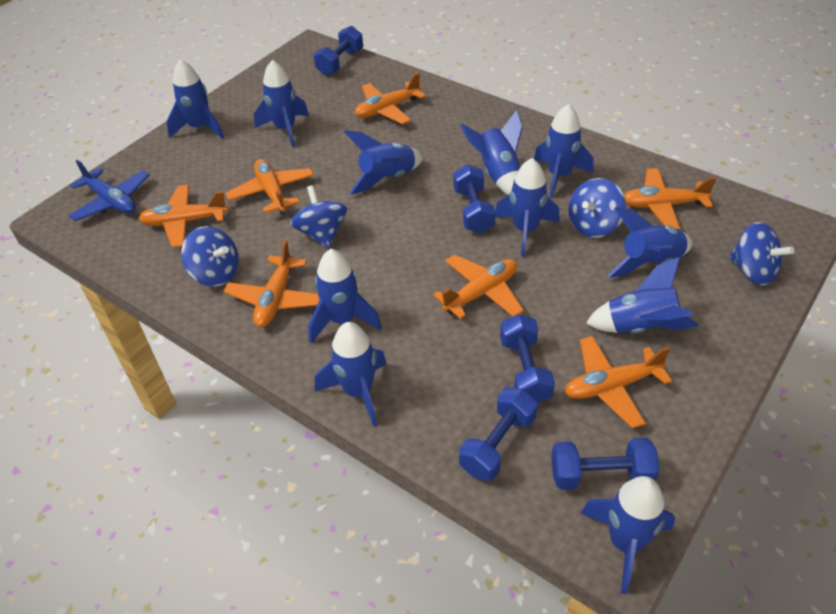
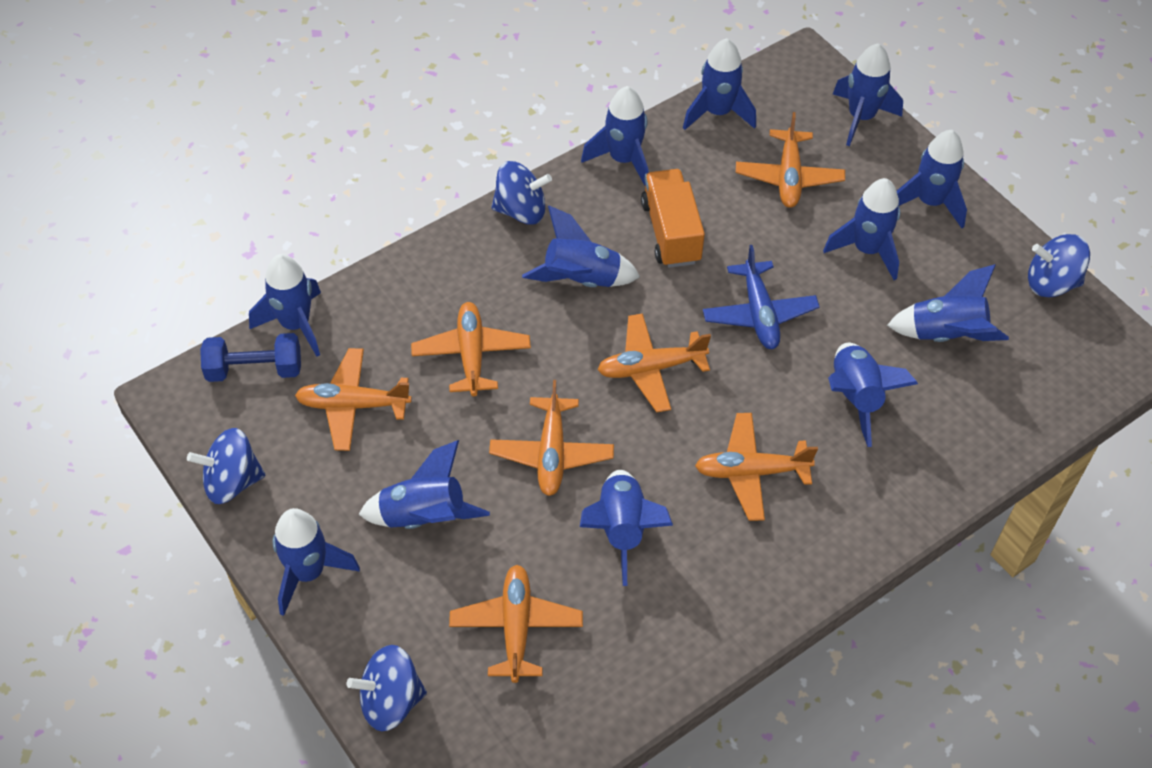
blue dumbbell: [314,26,363,76] [453,164,495,233] [459,387,538,481] [500,314,555,403] [551,438,659,490] = 5 -> [200,333,301,382] = 1
blue rocket: [166,59,224,139] [254,60,309,148] [308,249,382,343] [315,322,387,426] [344,130,423,194] [460,110,523,195] [495,158,560,257] [534,104,593,198] [580,476,675,594] [586,257,699,333] [607,207,692,278] = 11 -> [249,254,321,357] [272,508,360,616] [358,440,490,529] [522,206,640,287] [580,470,673,586] [581,86,649,185] [683,38,756,130] [823,178,900,280] [828,343,918,447] [833,43,903,146] [887,264,1009,342] [897,130,967,228] = 12
orange truck: none = 0 -> [641,169,705,268] = 1

